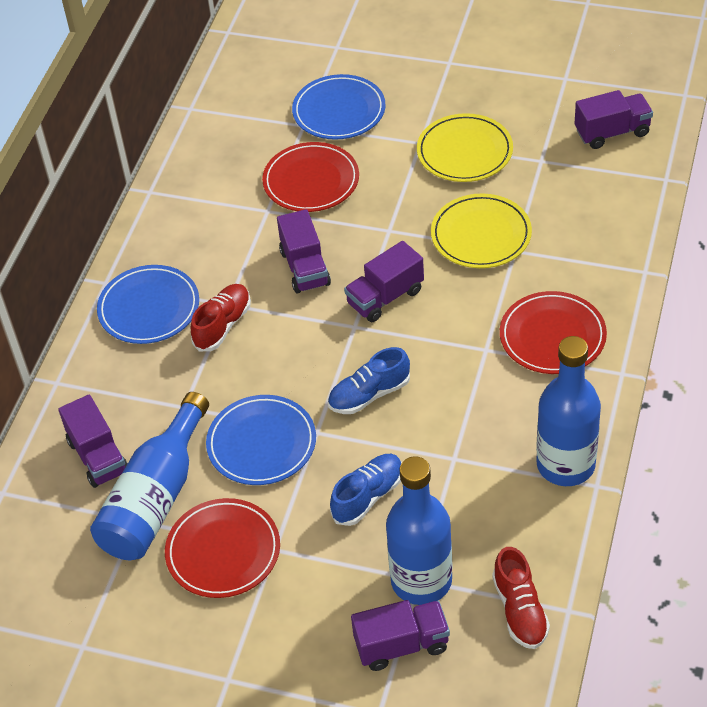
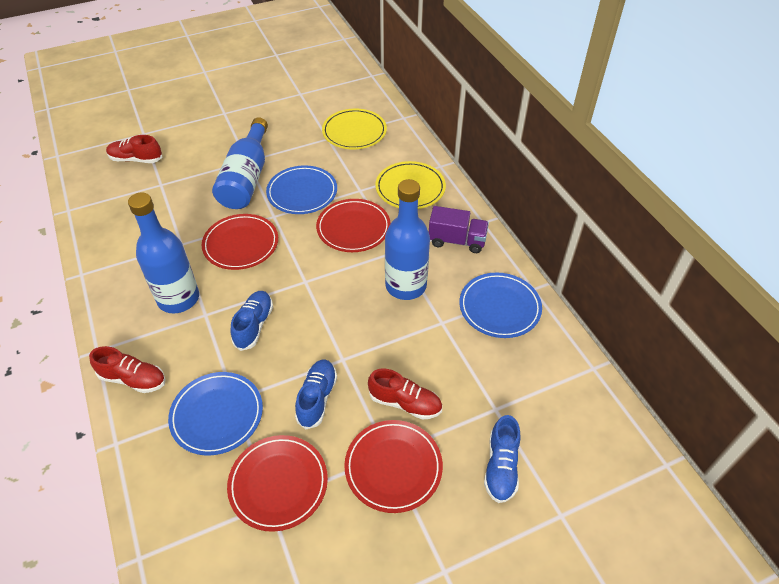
blue shoe: [328,347,410,414] [330,454,402,526] = 2 -> [231,291,273,351] [295,359,337,429] [484,415,521,503] = 3
purple truck: [58,395,128,488] [277,209,331,294] [344,241,424,322] [351,600,450,671] [575,90,653,149] = 5 -> [429,206,489,253] = 1
red plate: [165,498,280,598] [262,142,359,212] [500,291,607,374] = 3 -> [202,214,278,270] [227,435,328,532] [316,199,391,252] [344,420,443,513] = 4
red shoe: [191,284,251,352] [492,547,550,649] = 2 -> [89,346,166,393] [106,135,163,163] [368,369,442,420] = 3

